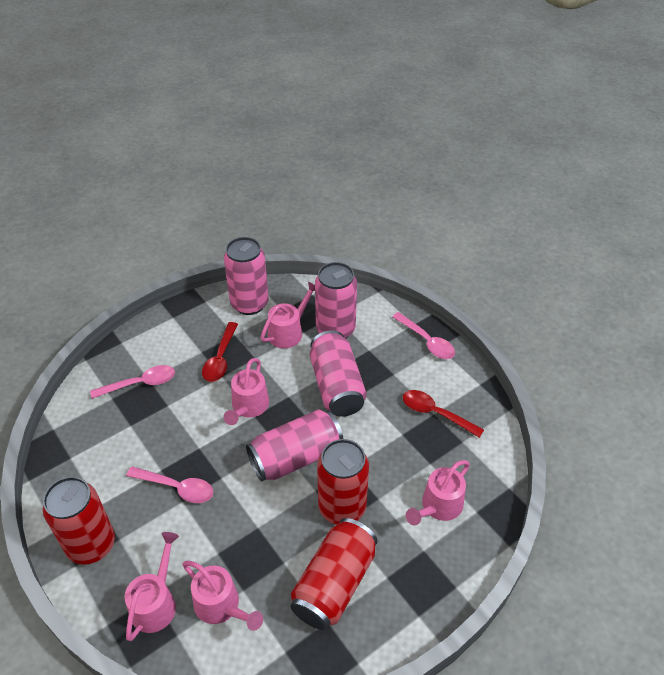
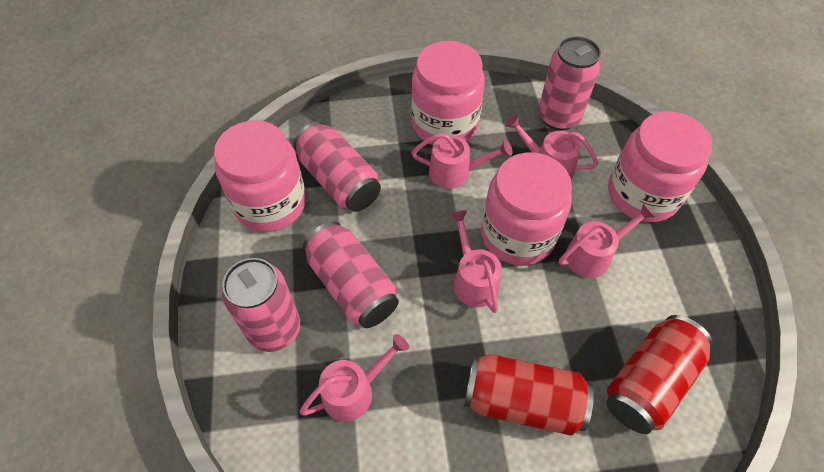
pink jar: none = 0 -> [214,120,306,232] [411,41,485,145] [481,152,572,266] [608,111,712,222] = 4
pink spoon: [90,365,175,399] [126,466,213,503] [392,312,455,359] = 3 -> none = 0
red can: [43,477,115,565] [290,518,378,630] [317,439,369,525] = 3 -> [464,354,594,436] [606,315,713,434] = 2
red spoon: [202,322,238,382] [403,390,484,438] = 2 -> none = 0

